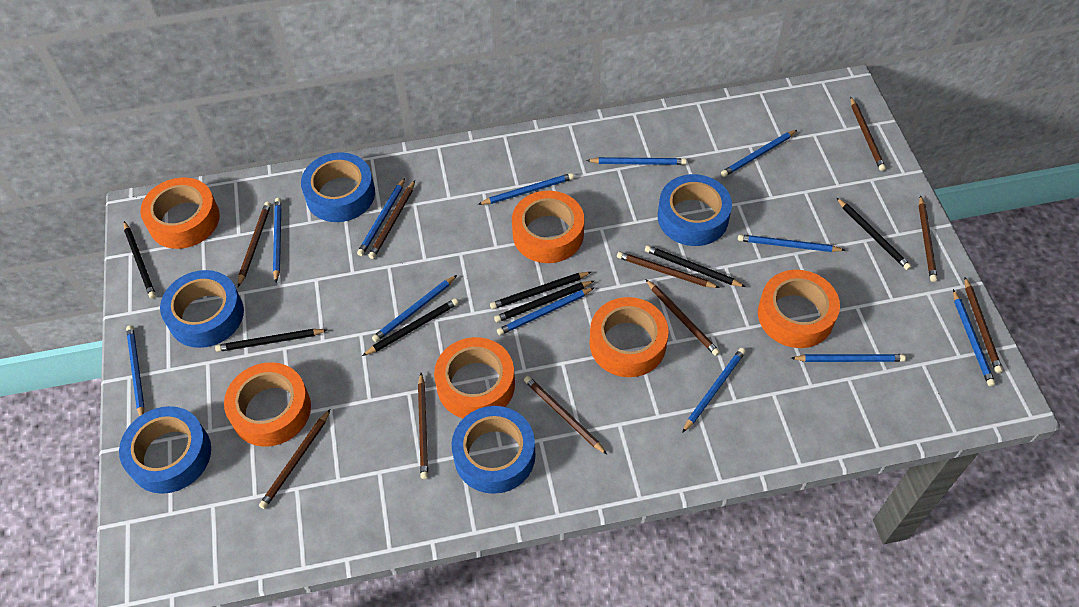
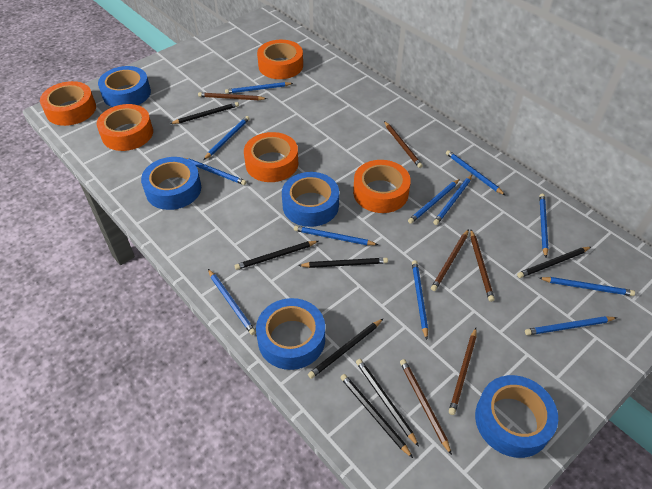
brown pencil: [238,202,271,287] [259,410,330,509] [368,180,415,259] [418,373,428,479] [524,376,607,454] [617,252,720,288] [646,279,720,356] [850,97,886,171] [919,195,937,282] [964,277,1003,373] = 10 -> [198,92,267,100] [384,121,423,168] [400,359,452,455] [431,229,469,291] [449,328,477,415] [470,230,495,302] = 6
orange tape: [140,178,220,249] [224,362,311,447] [434,337,515,418] [512,191,584,263] [590,297,669,377] [758,270,840,348] = 6 -> [40,81,96,126] [97,104,153,151] [244,132,298,182] [257,40,303,79] [353,160,411,213] = 5

